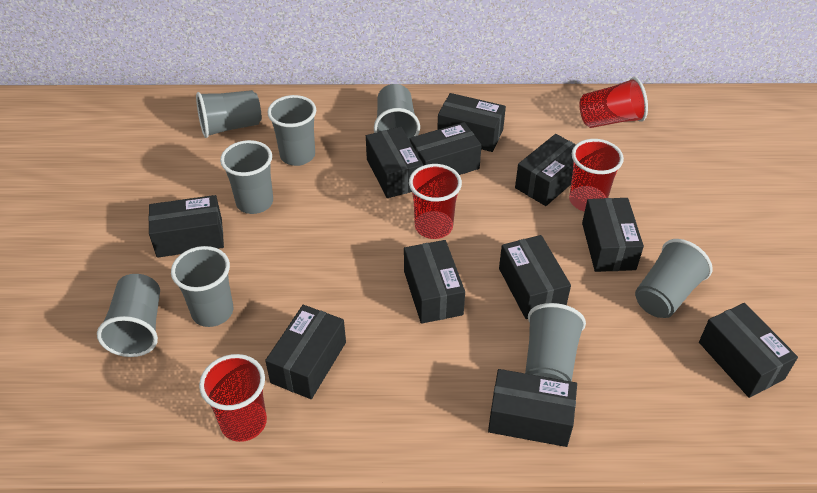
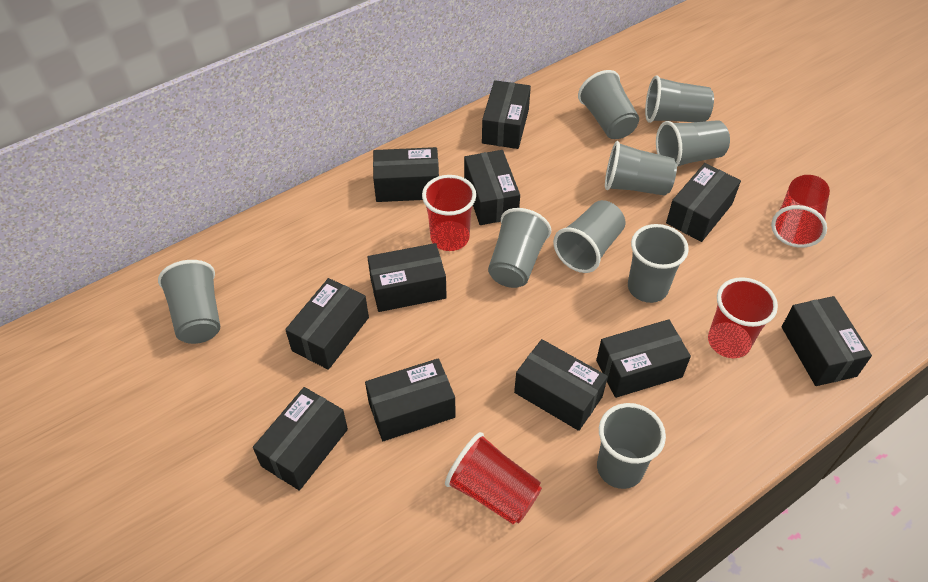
grey cup: [97,274,160,357] [171,246,233,327] [196,90,261,138] [220,140,273,214] [267,95,316,166] [374,84,420,141] [525,303,586,382] [635,239,712,318] = 8 -> [158,260,220,344] [488,208,551,288] [553,200,625,273] [578,70,639,139] [597,403,666,489] [605,141,677,196] [628,224,689,303] [645,75,714,123] [656,120,730,166] = 9

